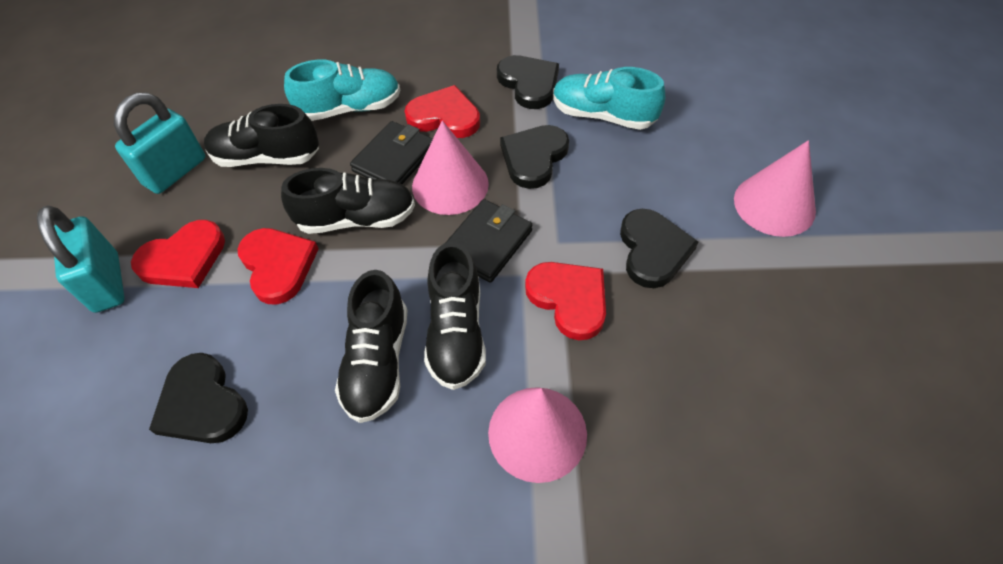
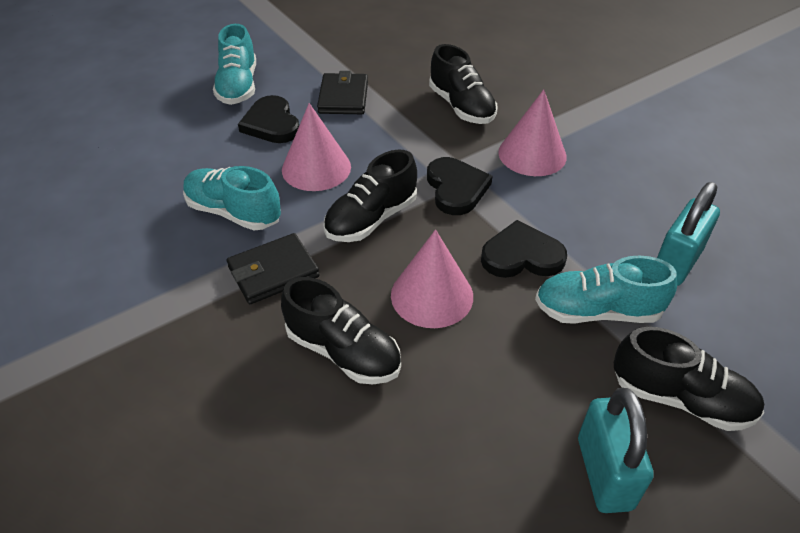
black heart: [149,353,248,443] [497,55,559,109] [500,125,569,189] [620,209,698,288] = 4 -> [238,95,299,143] [427,157,493,215] [481,220,567,278] = 3
red heart: [131,220,225,288] [237,228,319,305] [405,85,480,138] [525,262,606,340] = 4 -> none = 0
turquoise shoe: [284,60,400,121] [553,67,665,130] = 2 -> [183,166,281,230] [213,24,256,105] [535,256,677,324] = 3

